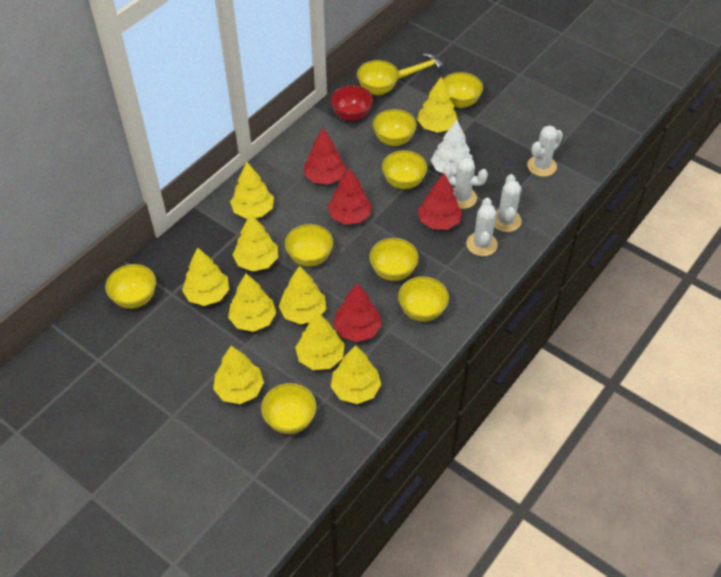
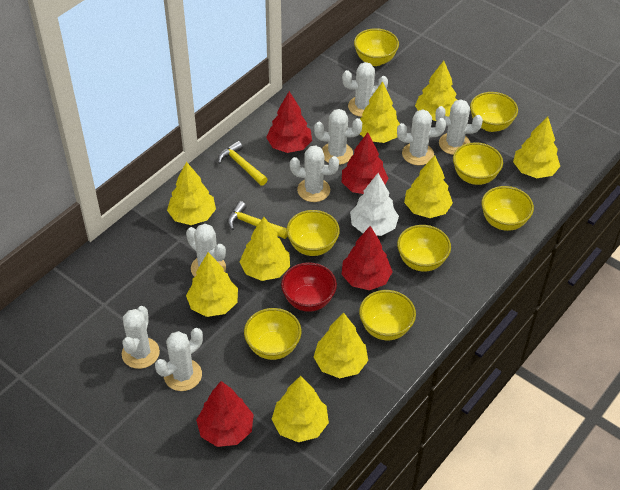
white cactus: [443,157,488,209] [466,198,498,256] [494,174,522,232] [527,125,563,177] = 4 -> [122,306,160,369] [155,328,203,391] [186,224,226,277] [290,145,339,202] [314,109,362,165] [342,62,388,117] [397,109,446,165] [436,100,483,155] = 8
yellow bowl: [105,264,156,309] [261,383,317,434] [285,224,333,267] [357,60,399,96] [369,238,419,281] [373,109,417,146] [382,150,427,189] [398,276,449,322] [443,72,483,108] = 9 -> [244,308,301,360] [286,210,340,256] [354,28,399,66] [359,290,416,340] [397,225,451,272] [453,142,503,185] [470,92,518,132] [481,186,534,231] = 8
yellow hammer: [398,53,445,79] = 1 -> [218,141,268,186] [228,201,287,239] = 2

